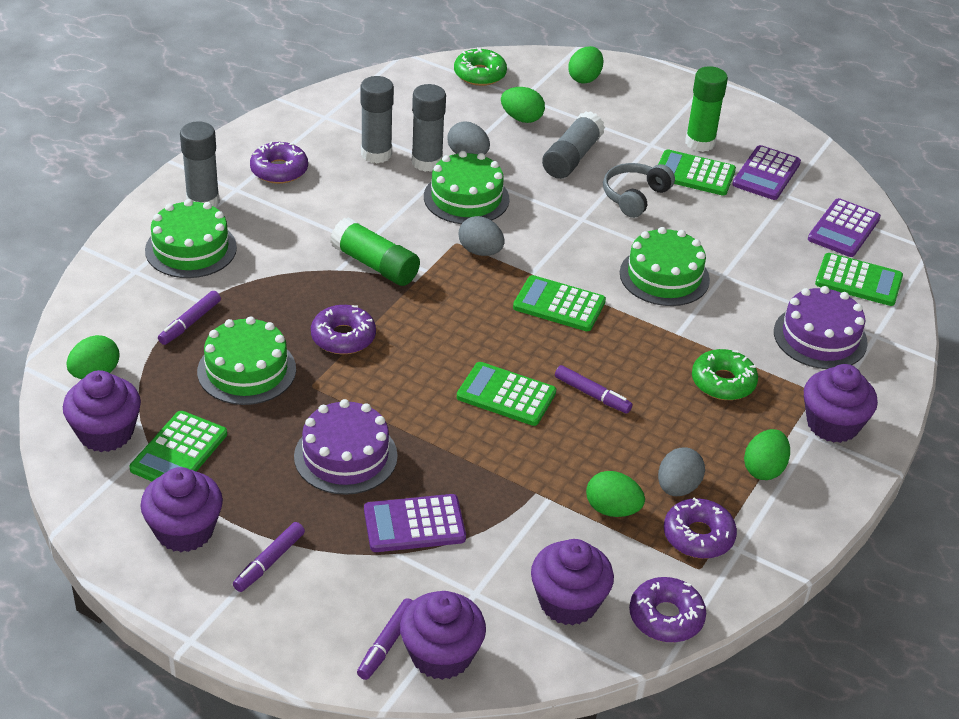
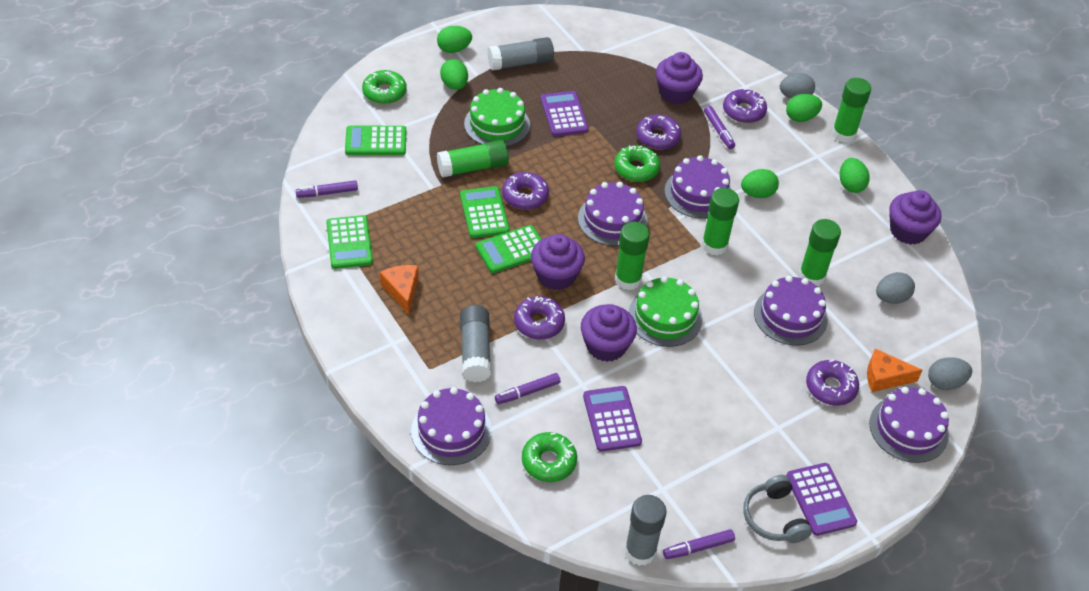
green cake: [145,199,237,278] [197,316,296,405] [424,151,510,224] [620,227,710,306] = 4 -> [464,88,530,146] [629,276,702,347] = 2
green calculator: [129,411,227,481] [457,362,556,426] [513,275,606,331] [658,150,736,196] [815,253,903,306] = 5 -> [326,215,373,269] [345,126,406,155] [460,186,510,238] [476,225,541,273] = 4
green donut: [454,47,507,86] [692,349,758,400] = 2 -> [362,70,407,104] [522,432,577,482] [614,145,660,182] = 3
green glue stick: [330,217,420,286] [685,66,728,152] = 2 -> [437,140,509,178] [615,222,650,290] [702,188,739,255] [799,219,841,286] [832,78,871,143] = 5
grey glue stick: [180,121,220,207] [360,76,394,163] [412,84,446,172] [542,111,605,179] = 4 -> [460,305,491,382] [488,37,554,71] [625,495,667,566] = 3
orange cheese: none = 0 -> [380,265,419,315] [867,348,923,392] = 2
purple cake: [294,399,398,495] [774,286,868,369] = 2 -> [411,387,492,465] [578,182,648,246] [664,155,731,219] [754,276,828,345] [869,387,949,463] = 5
purple cupcake: [63,370,141,452] [140,467,223,552] [400,591,486,680] [531,539,614,625] [804,364,878,443] = 5 -> [531,234,585,290] [581,304,637,362] [656,52,703,104] [889,190,941,245] = 4
purple donut: [250,142,308,184] [311,305,376,354] [629,577,706,642] [664,498,737,559] = 4 -> [502,172,549,210] [514,296,565,339] [636,114,681,150] [723,88,767,123] [806,360,859,406] = 5

